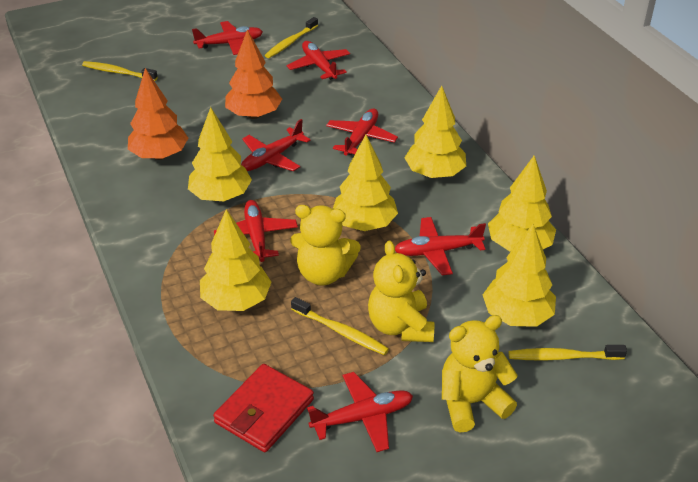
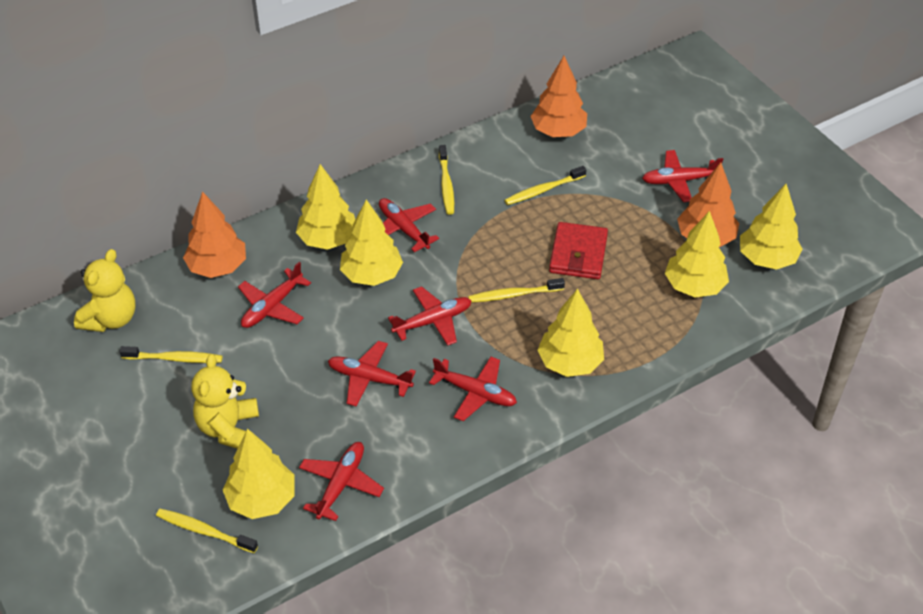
orange tree: [128,68,188,160] [225,29,282,119] = 2 -> [183,191,246,278] [530,56,587,137] [677,162,739,247] = 3
yellow teddy bear: [290,205,361,286] [368,240,434,342] [442,315,518,432] = 3 -> [74,249,136,332] [192,354,259,449] = 2
yellow toothbrush: [82,61,158,81] [265,17,318,58] [291,297,389,355] [508,345,627,360] = 4 -> [119,346,222,363] [156,509,258,553] [439,145,454,215] [468,278,565,303] [504,166,586,205] = 5

